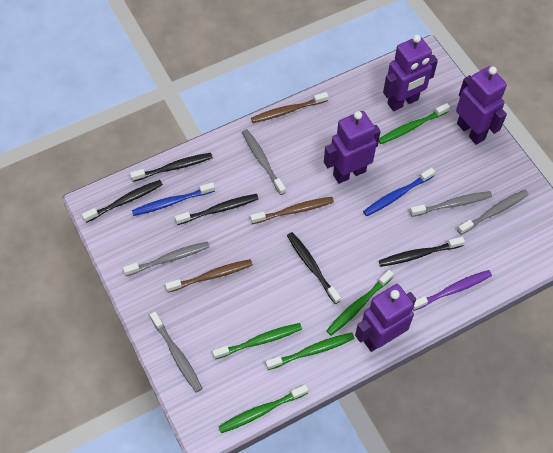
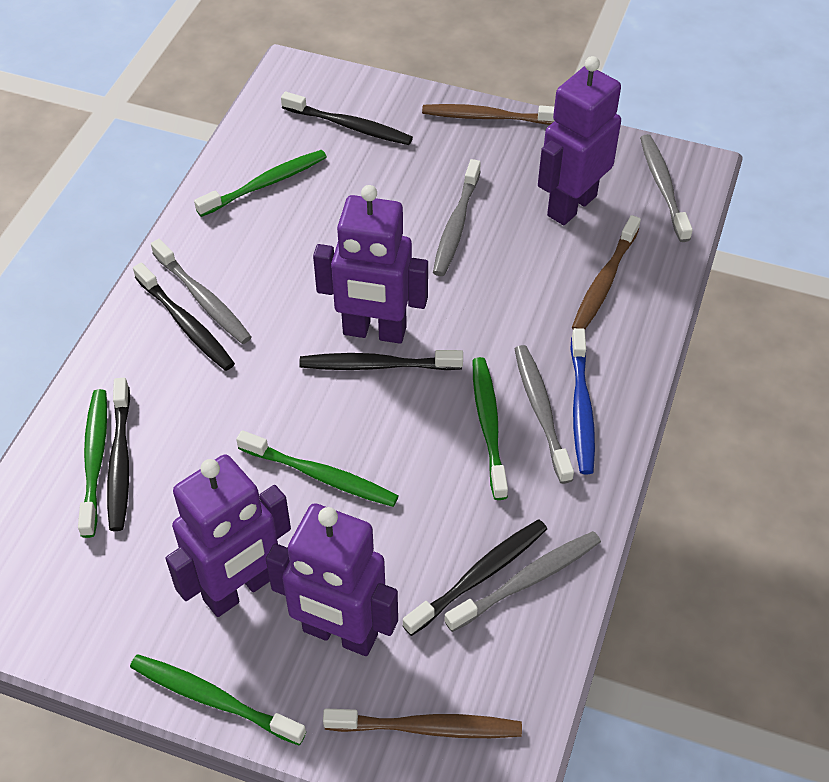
blue toothbrush: [132,182,215,216] [363,168,435,216] = 2 -> [570,328,595,474] = 1
purple toothbrush: [413,270,492,311] = 1 -> none = 0

